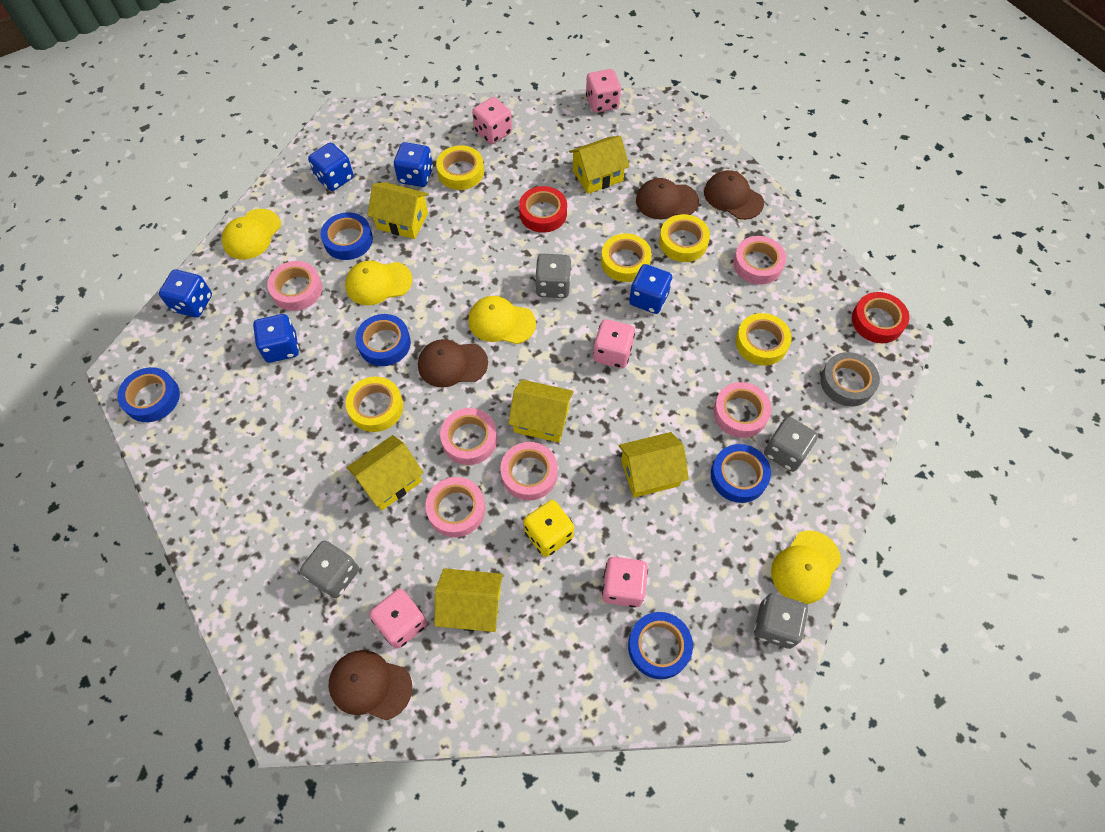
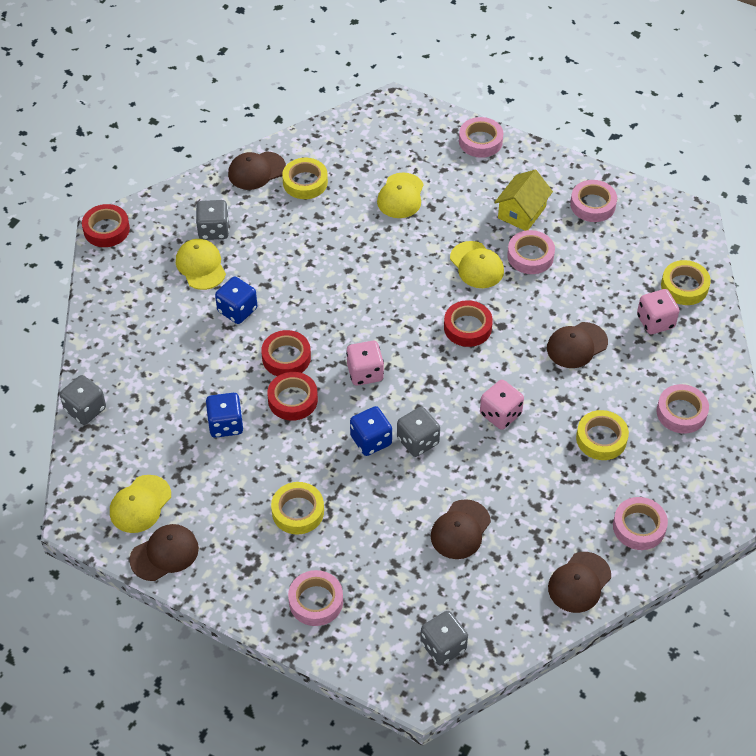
blue dice: [159,270,212,318] [253,314,299,363] [308,143,354,191] [394,142,433,187] [629,264,672,314] = 5 -> [206,393,244,438] [215,277,257,324] [350,406,392,456] = 3
blue tape: [117,367,180,422] [321,212,373,260] [355,314,411,366] [628,612,693,679] [711,444,771,503] = 5 -> none = 0
brown cap: [329,650,412,721] [418,339,488,388] [636,178,699,220] [704,170,764,220] = 4 -> [130,524,199,581] [228,151,286,190] [430,499,491,559] [547,322,608,368] [548,552,611,613] = 5
grey tape: [820,352,880,406] = 1 -> none = 0
pink dice: [369,589,427,649] [472,97,512,144] [586,69,621,113] [593,319,635,368] [602,557,648,608] = 5 -> [346,341,384,386] [480,380,524,430] [637,289,680,334] = 3
red tape: [519,186,567,233] [852,292,909,343] = 2 -> [82,204,130,247] [261,330,311,376] [267,372,318,421] [444,300,493,347] = 4
yellow dice: [523,500,574,557] = 1 -> none = 0
yellow house: [347,435,424,510] [367,182,429,239] [434,568,503,632] [508,380,574,442] [569,136,630,194] [619,432,689,498] = 6 -> [494,170,553,231] = 1
yellow tape: [346,377,403,432] [436,145,484,190] [601,233,652,282] [659,214,710,262] [736,313,792,366] = 5 -> [271,482,324,534] [282,158,328,199] [576,410,629,460] [661,260,711,305] = 4

